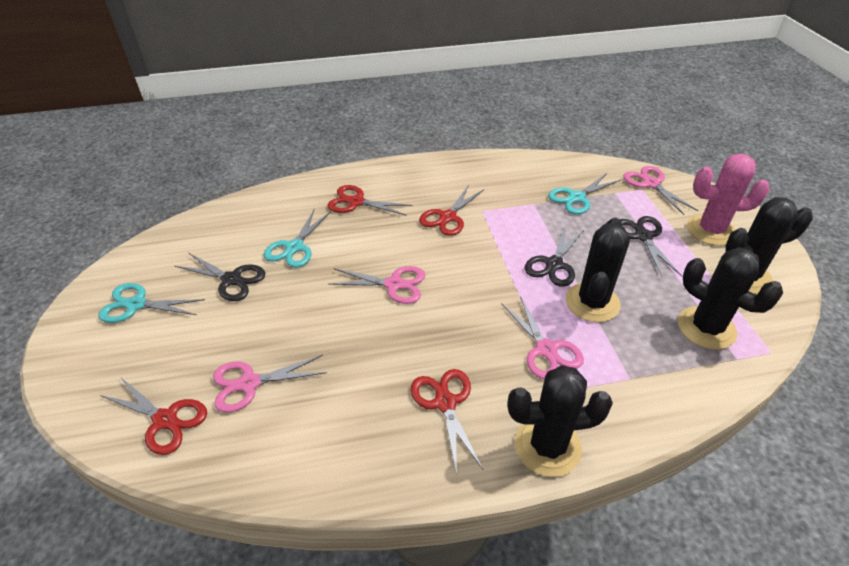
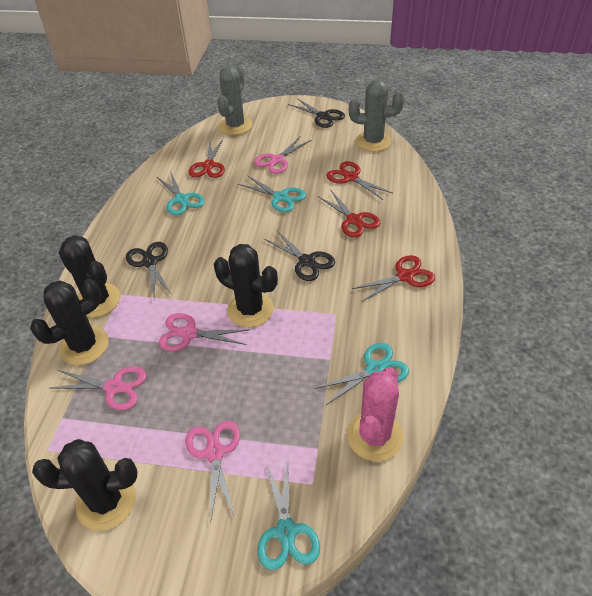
grey cactus: none = 0 -> [217,66,252,135] [349,80,404,152] = 2
turquoise scissors: [99,283,205,323] [264,209,331,268] [548,173,621,214] = 3 -> [156,171,205,215] [238,175,306,212] [257,461,320,570] [314,343,409,405] = 4

